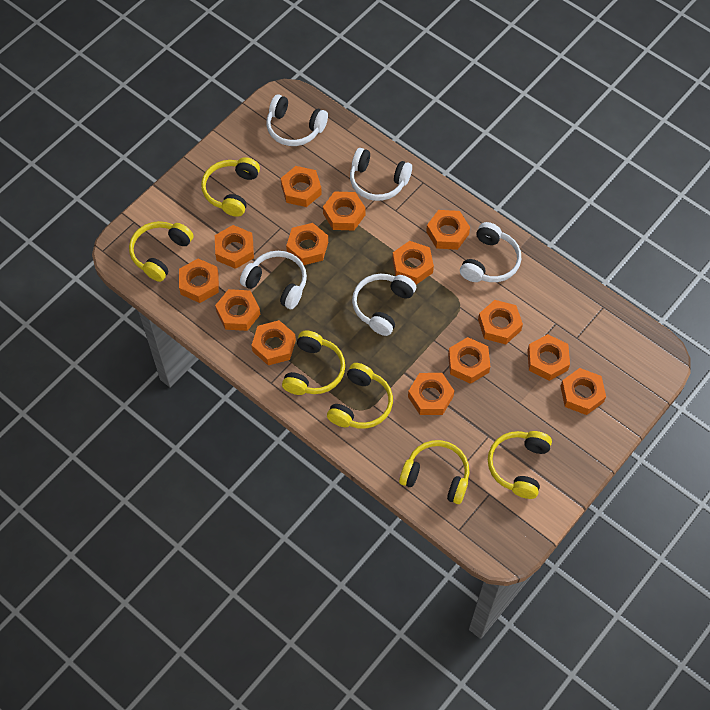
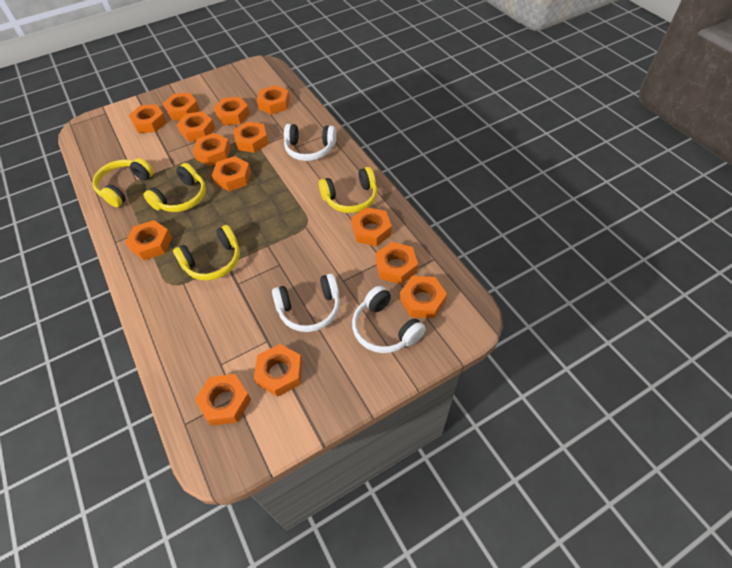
white headphones: [240,251,307,309] [266,94,328,146] [350,148,412,201] [352,274,416,336] [460,222,521,282] = 5 -> [272,273,340,332] [284,124,336,161] [352,286,426,353] = 3
yellow headphones: [129,221,194,282] [201,157,260,217] [282,330,345,395] [327,363,393,429] [399,440,470,504] [488,431,552,499] = 6 -> [92,158,154,207] [143,163,206,212] [173,225,240,280] [319,167,377,213] = 4

